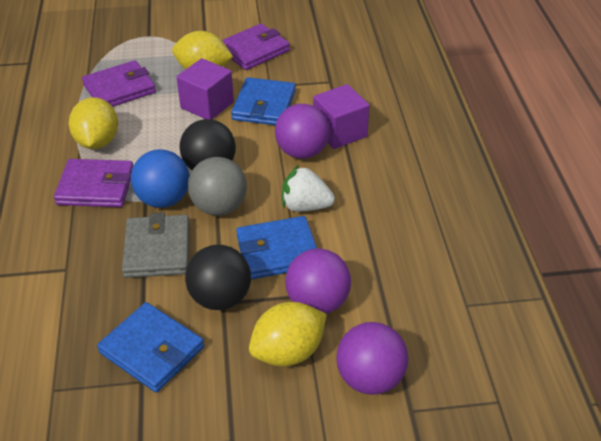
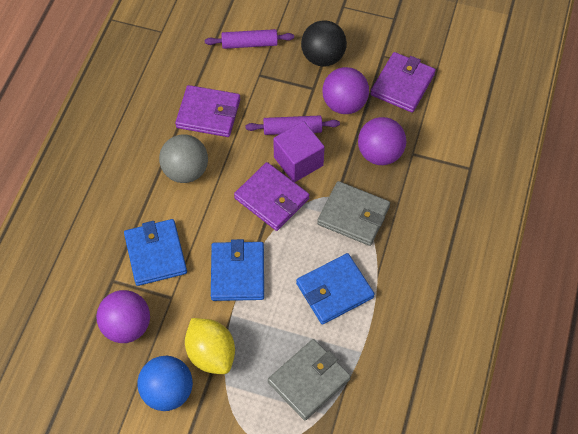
black ball: [180,119,236,170] [185,244,251,310] = 2 -> [301,20,347,67] = 1
grey wallet: [122,212,189,278] = 1 -> [268,339,351,420] [317,181,390,246] = 2
purple cube: [176,58,234,119] [313,84,370,149] = 2 -> [273,121,325,182] = 1
purple rolling pin: none = 0 -> [205,29,294,49] [245,116,340,135] = 2
white strawberry: [282,165,335,212] = 1 -> none = 0
yellow lemon: [69,97,118,149] [172,31,233,69] [249,302,327,366] = 3 -> [185,318,235,374] = 1

